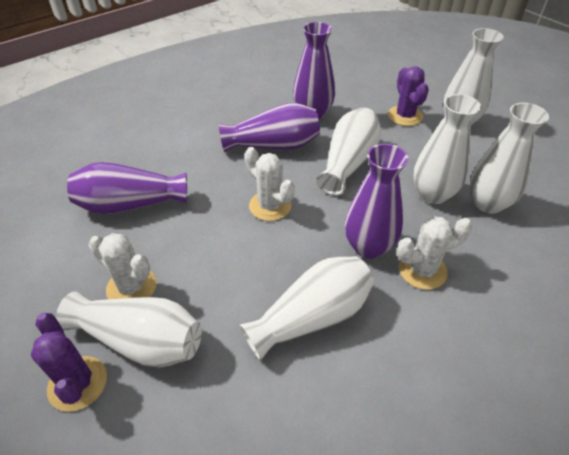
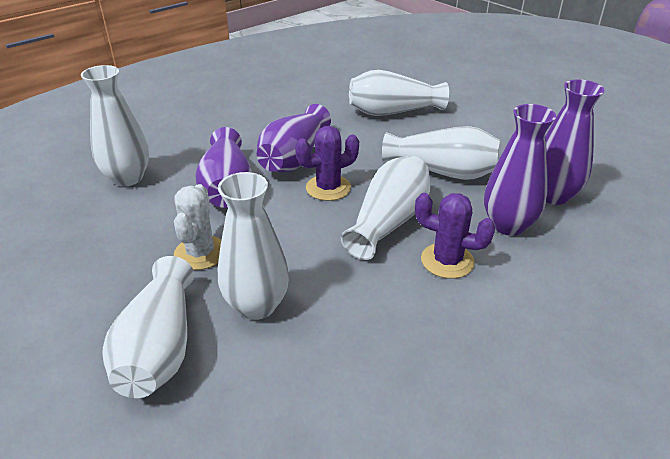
white cactus: [89,233,157,299] [245,147,295,221] [397,216,472,290] = 3 -> [174,184,221,270] = 1

